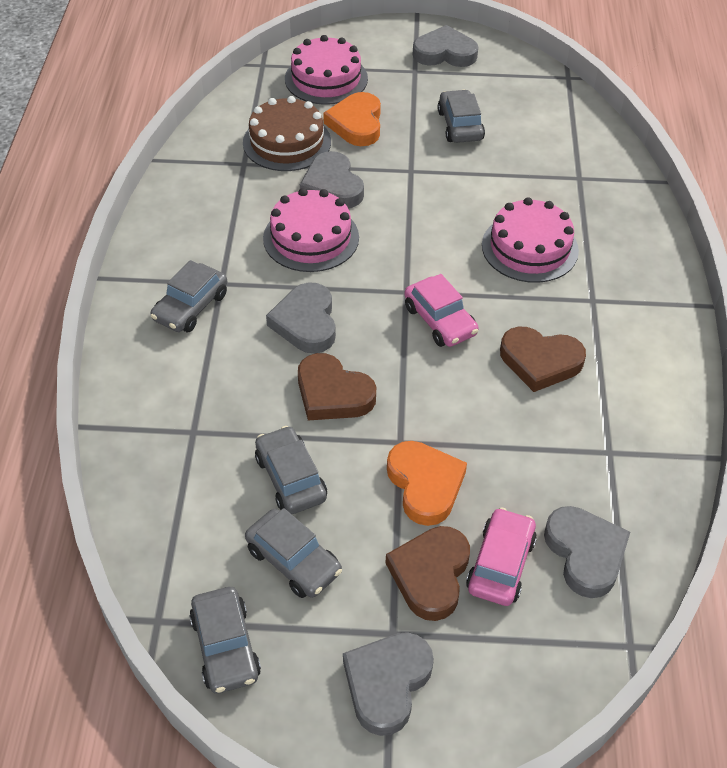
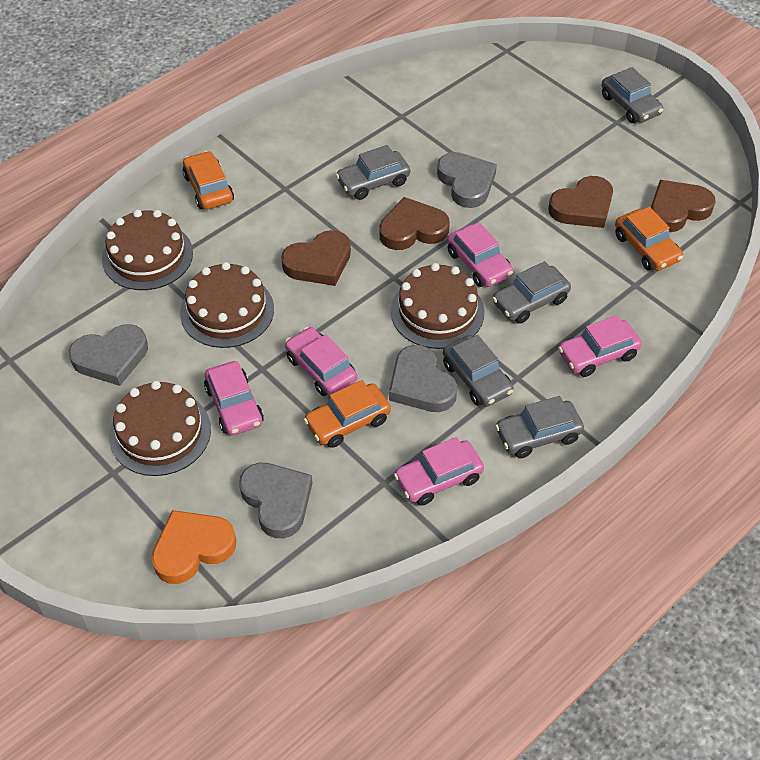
brown cake: [243,96,331,171] = 1 -> [102,210,193,290] [109,381,211,476] [180,262,274,348] [391,263,484,349] = 4
brown heart: [298,353,376,421] [385,526,470,621] [500,326,586,392] = 3 -> [281,230,351,286] [380,197,450,250] [548,176,613,228] [651,180,715,232] = 4
grey heart: [266,282,336,353] [300,151,364,208] [343,632,434,736] [413,25,478,67] [544,506,630,598] = 5 -> [69,324,148,386] [239,463,313,538] [389,345,457,412] [437,152,497,208] = 4
orange car: none = 0 -> [183,151,234,210] [304,380,391,448] [615,207,683,271] = 3
orange heart: [323,92,381,146] [387,441,467,526] = 2 -> [151,510,236,584] = 1
pink cake: [263,188,359,272] [285,35,368,105] [482,197,579,283] = 3 -> none = 0
pink car: [404,274,479,347] [466,507,537,606] = 2 -> [204,361,264,436] [285,327,357,396] [394,437,484,506] [447,222,513,287] [558,315,642,377] = 5

